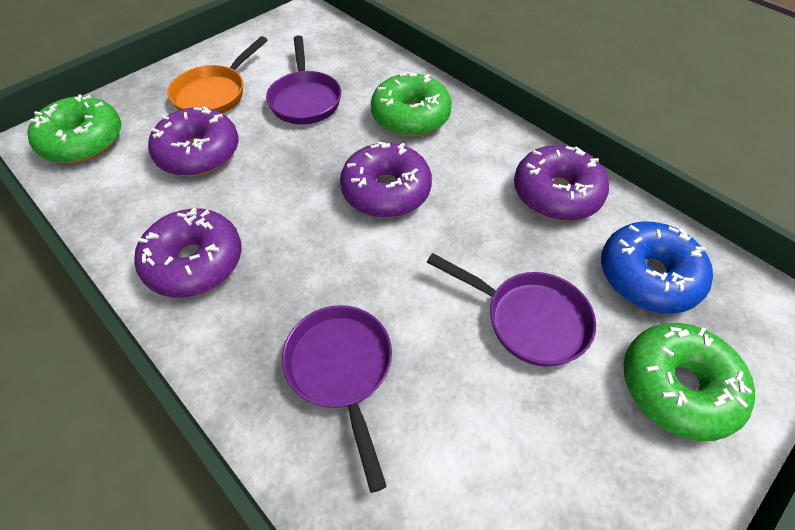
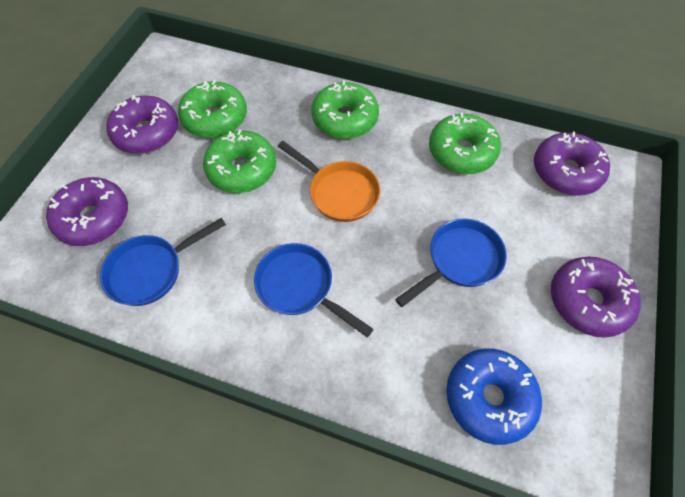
blue pan: none = 0 -> [100,218,226,306] [254,243,373,337] [395,219,507,307] = 3
green donut: [27,94,121,163] [371,72,452,137] [624,323,755,441] = 3 -> [178,80,247,138] [203,129,276,193] [311,81,379,139] [429,113,501,174] = 4
purple pan: [266,35,341,125] [282,305,392,493] [427,253,596,367] = 3 -> none = 0

